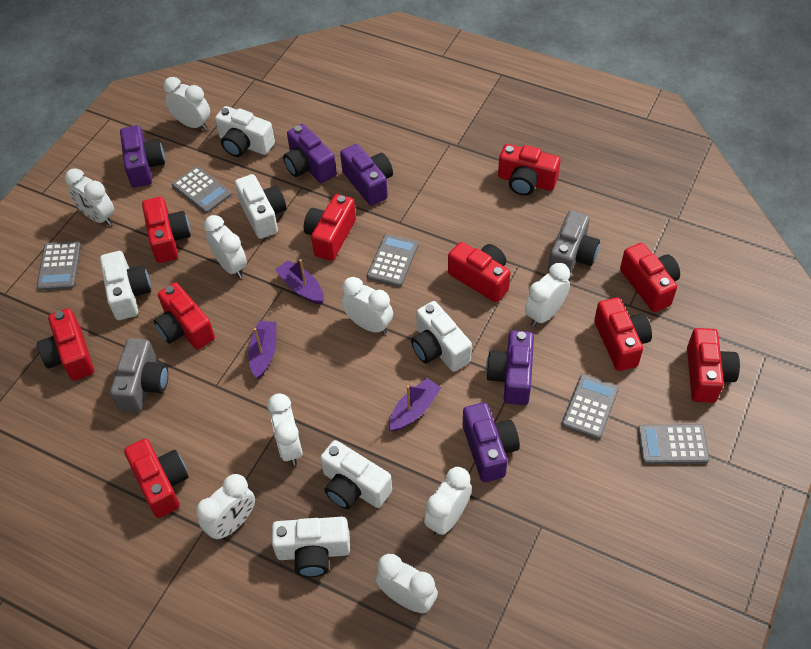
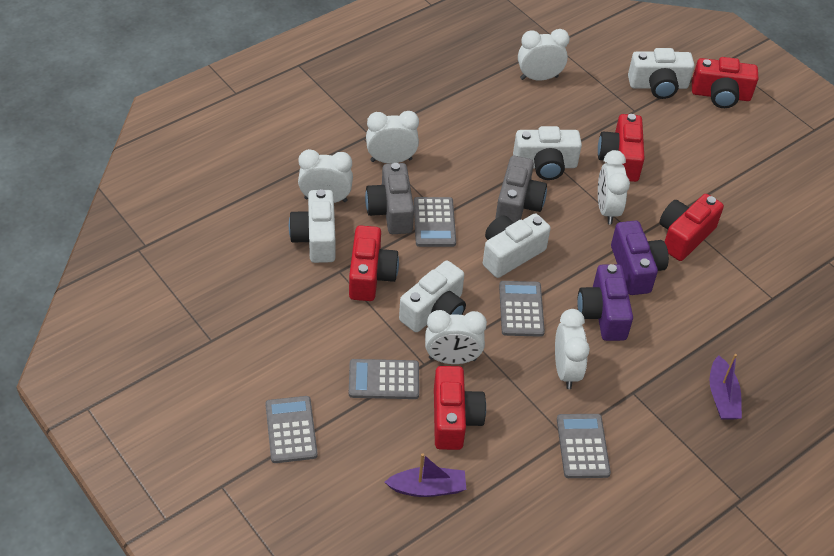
purple boat: [248,321,276,379] [275,259,324,304] [389,378,441,431] = 3 -> [385,453,466,497] [710,354,742,420] = 2
purple camera: [120,125,165,188] [283,124,337,183] [340,144,393,206] [463,402,520,482] [486,330,534,405] = 5 -> [577,264,633,341] [611,221,669,295] = 2
red camera: [37,308,94,381] [124,439,189,518] [142,197,191,263] [154,282,215,350] [304,194,356,261] [448,242,510,302] [498,144,561,196] [594,297,652,371] [620,243,680,312] [687,328,740,403] = 10 -> [349,225,399,301] [434,366,486,450] [598,114,645,182] [660,194,724,261] [692,57,759,108] = 5
white camera: [100,251,151,320] [215,106,275,157] [235,174,287,239] [272,517,350,577] [320,440,392,509] [411,301,472,372] = 6 -> [289,189,335,263] [399,260,466,332] [483,213,551,278] [513,126,582,180] [628,48,695,99] = 5
white clock: [65,168,114,226] [163,77,210,130] [196,474,255,540] [204,215,247,278] [267,394,303,466] [342,277,393,334] [376,554,438,613] [424,467,472,537] [525,263,570,327] = 9 -> [298,149,353,203] [366,111,419,164] [425,310,487,364] [518,29,570,81] [555,309,590,389] [598,150,630,224] = 6

